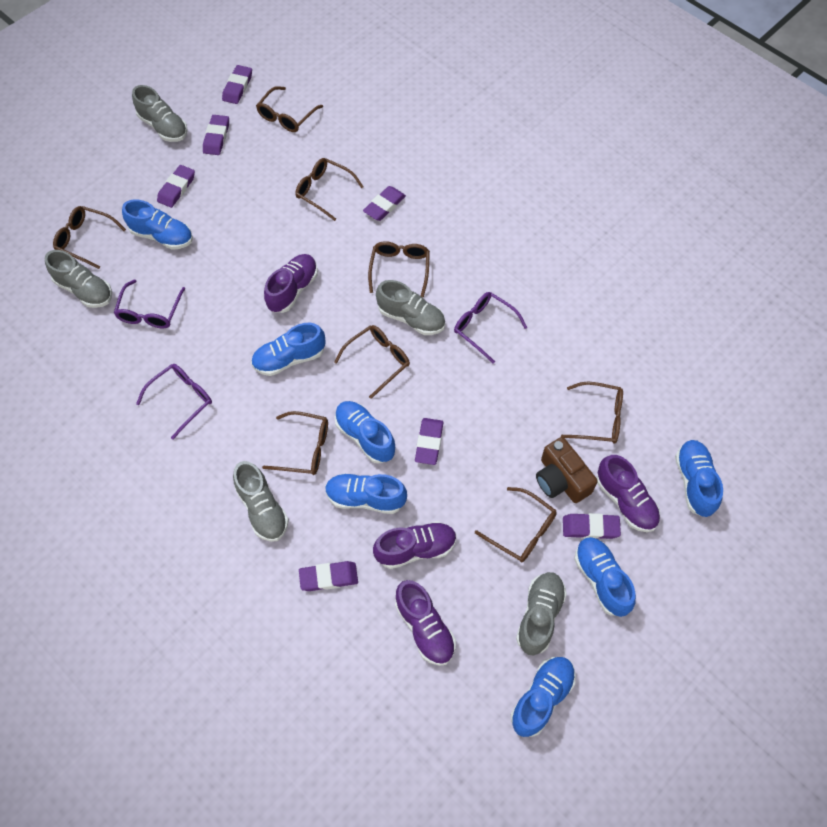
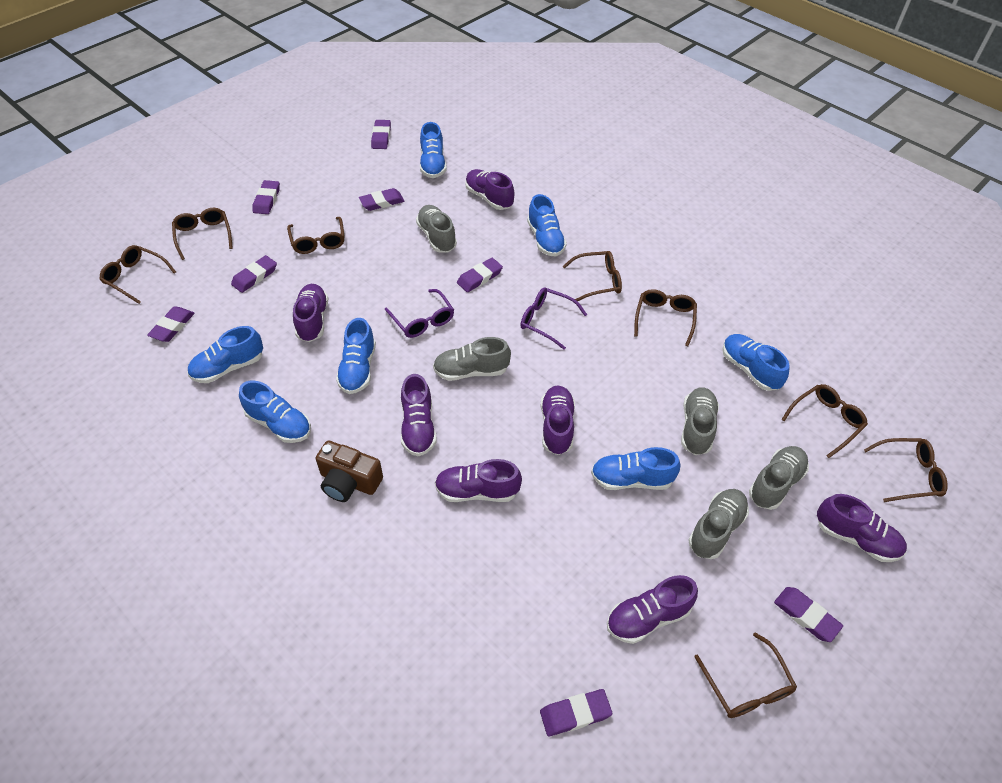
purple eraser: [157,165,195,208] [203,115,229,155] [222,65,252,104] [299,561,358,591] [363,186,406,221] [415,418,444,465] [563,513,621,539] = 7 -> [147,306,195,342] [231,255,277,293] [253,180,280,214] [359,188,404,211] [371,120,391,149] [457,258,503,292] [540,689,612,736] [774,587,843,642] = 8
purple glasses: [114,280,185,329] [136,364,212,440] [454,292,527,363] = 3 -> [385,289,454,338] [520,288,587,350] = 2
purple shoe: [264,254,318,313] [373,521,457,569] [395,580,456,666] [596,455,661,532] = 4 -> [293,284,328,342] [401,374,437,457] [435,459,522,502] [465,169,515,210] [541,386,575,455] [607,575,698,644] [817,494,907,562] = 7

